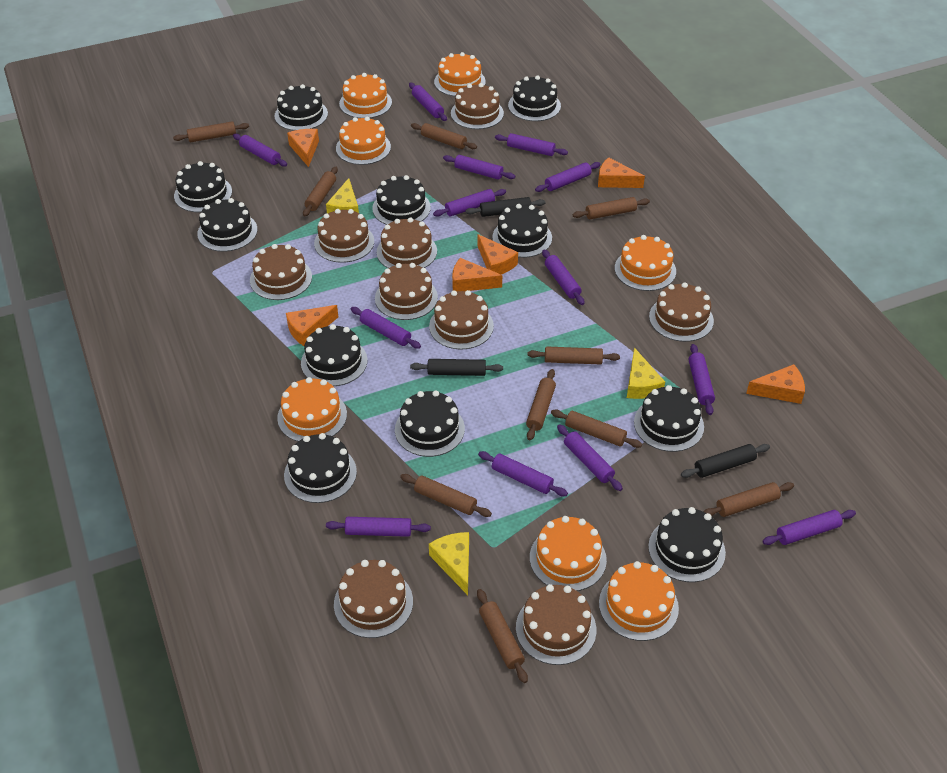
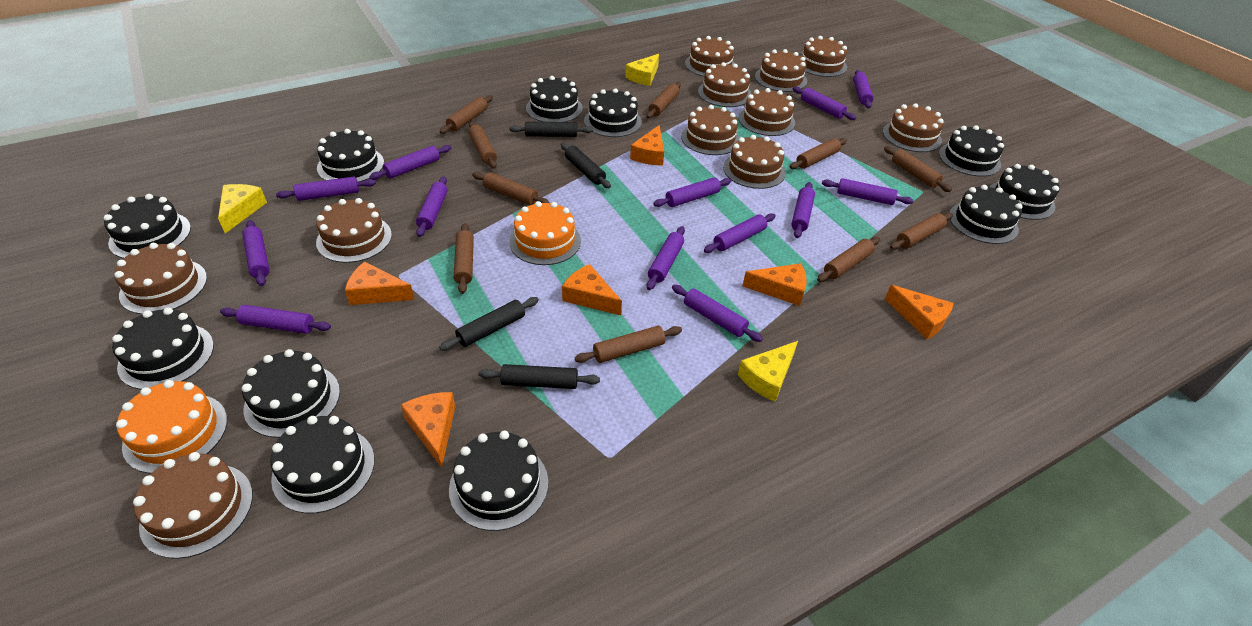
black rolling pin: [410,359,503,376] [465,197,545,217] [681,444,770,478] = 3 -> [439,297,539,351] [479,364,600,389] [509,122,593,137] [561,143,611,188] = 4
brown cake: [250,244,312,300] [314,209,374,263] [334,560,413,638] [375,263,438,320] [377,217,437,268] [429,290,494,350] [451,83,504,129] [516,584,596,665] [649,282,714,342] = 9 -> [114,243,207,314] [133,452,253,559] [316,198,392,263] [681,105,740,155] [685,36,735,77] [698,62,751,107] [723,135,786,189] [738,88,795,136] [755,49,807,92] [801,36,847,77] [883,103,944,152] = 11
orange cake: [277,377,347,441] [336,117,391,165] [339,73,392,118] [434,52,486,96] [530,516,607,591] [599,561,679,641] [615,235,676,291] = 7 -> [116,380,227,474] [509,201,581,265] = 2

